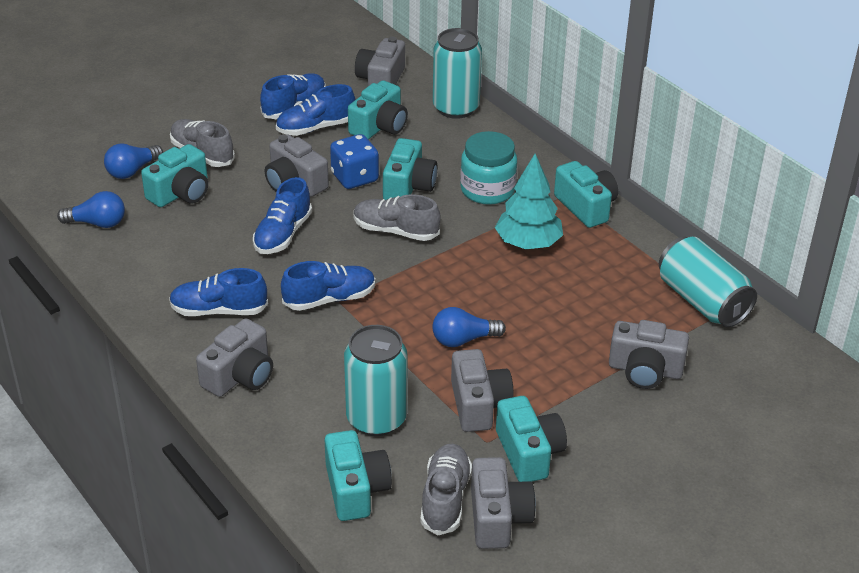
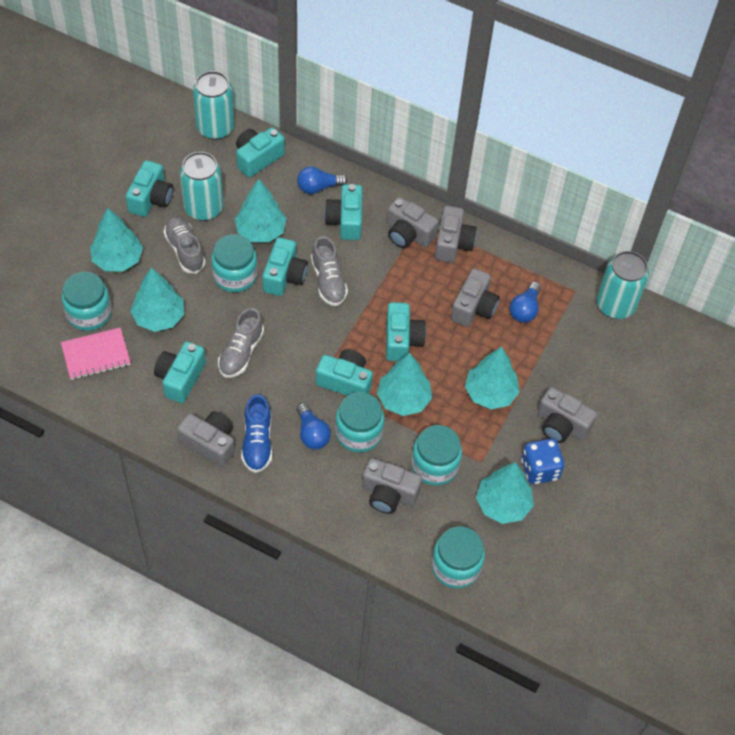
blue shoe: [169,268,268,316] [253,177,312,254] [260,74,326,119] [276,84,355,136] [281,261,376,311] = 5 -> [241,394,272,473] = 1
pink notebook: none = 0 -> [61,327,131,380] = 1
turquoise camera: [141,144,208,207] [325,430,392,521] [348,80,408,140] [383,138,437,200] [496,396,567,482] [554,161,618,228] = 6 -> [126,160,173,217] [154,342,206,403] [236,127,285,177] [262,237,308,296] [316,349,373,396] [324,184,362,240] [386,302,426,361] = 7
turquoise jar: [460,131,517,205] = 1 -> [62,272,112,331] [211,234,258,293] [335,392,384,452] [411,425,462,486] [432,527,485,588] = 5
turquoise tree: [495,154,563,249] = 1 -> [90,208,143,271] [130,267,184,332] [235,179,287,242] [377,353,432,416] [465,347,520,409] [476,462,534,524] = 6

